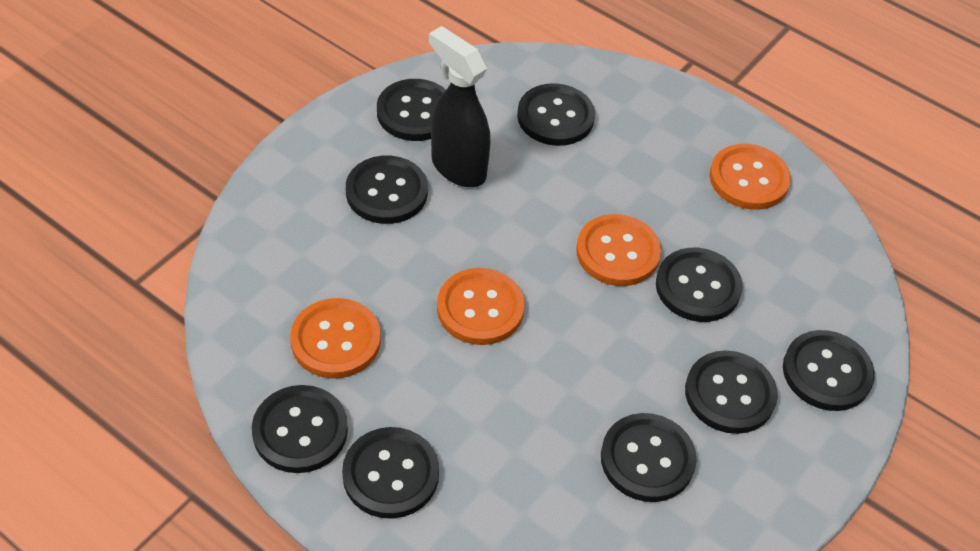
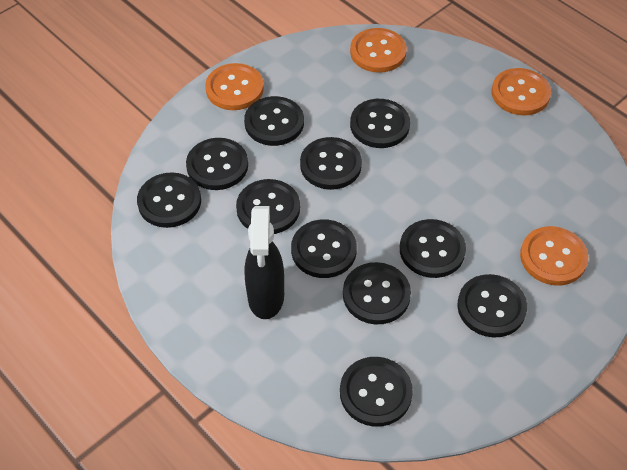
black button: [252,385,348,473] [342,427,439,519] [346,156,428,224] [377,79,446,141] [517,83,595,146] [601,413,697,502] [656,248,743,322] [685,350,778,434] [783,330,875,411] = 9 -> [137,172,201,228] [186,138,248,190] [236,179,300,234] [244,96,304,146] [291,219,357,278] [300,137,362,190] [340,357,413,427] [343,262,411,324] [350,99,410,148] [400,219,466,278] [457,274,527,338] = 11

